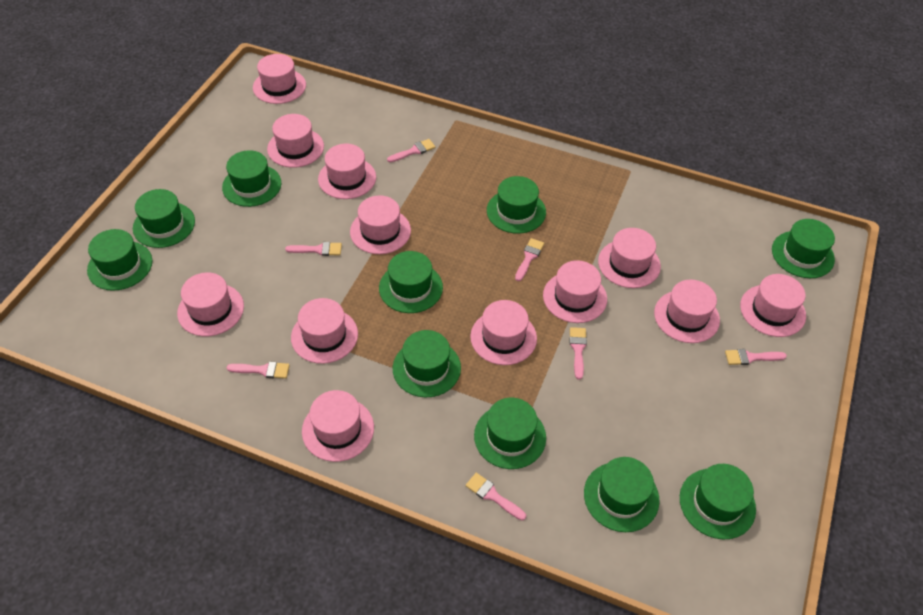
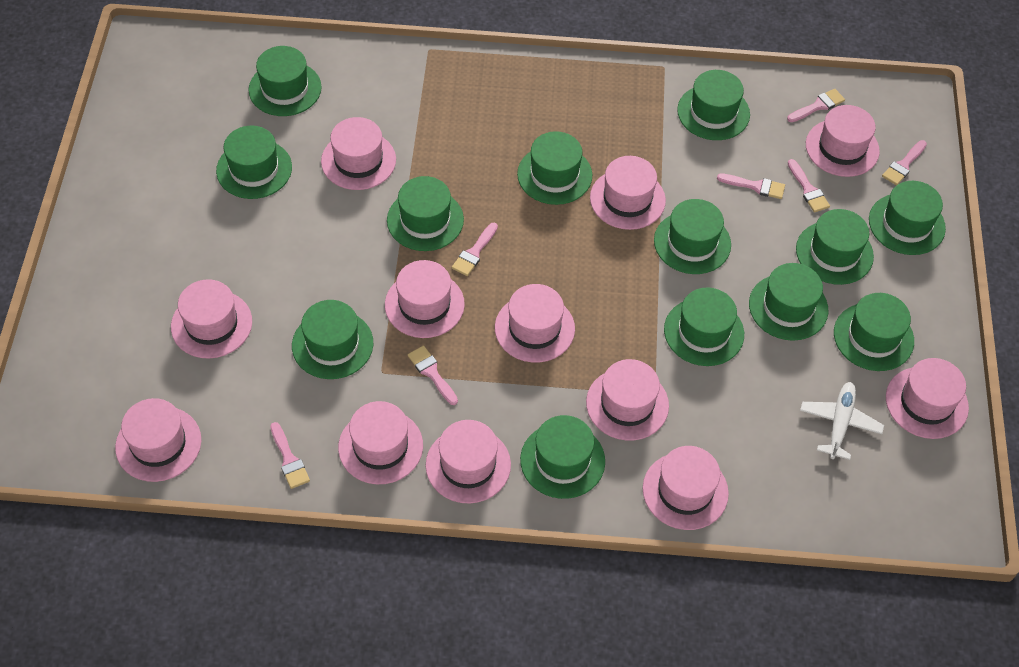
green hat: [87,229,152,291] [133,189,195,248] [222,150,281,207] [379,251,443,313] [393,330,461,397] [474,398,546,469] [487,176,546,234] [584,457,660,532] [680,464,756,539] [772,219,835,278] = 10 -> [216,126,292,199] [249,46,322,116] [292,300,373,379] [387,176,464,251] [517,131,592,205] [520,415,605,499] [654,199,731,274] [664,287,744,366] [677,70,750,140] [749,263,829,341] [796,209,874,285] [834,293,914,371] [869,181,946,255] = 13
white plane: none = 0 -> [800,382,884,460] = 1

